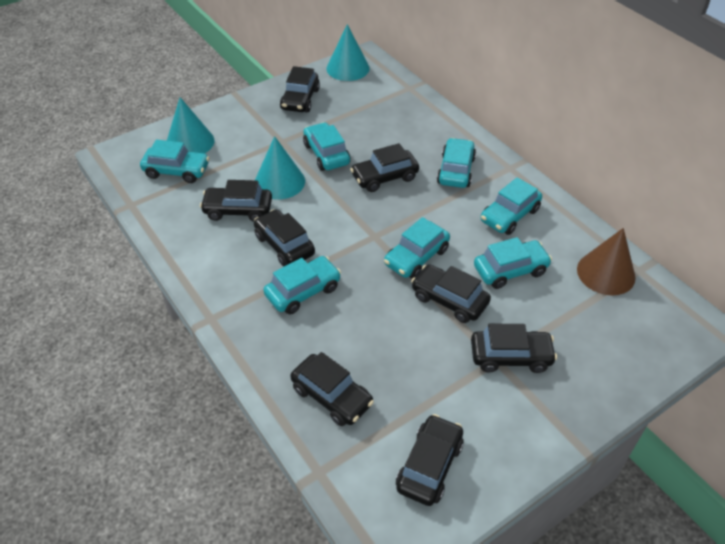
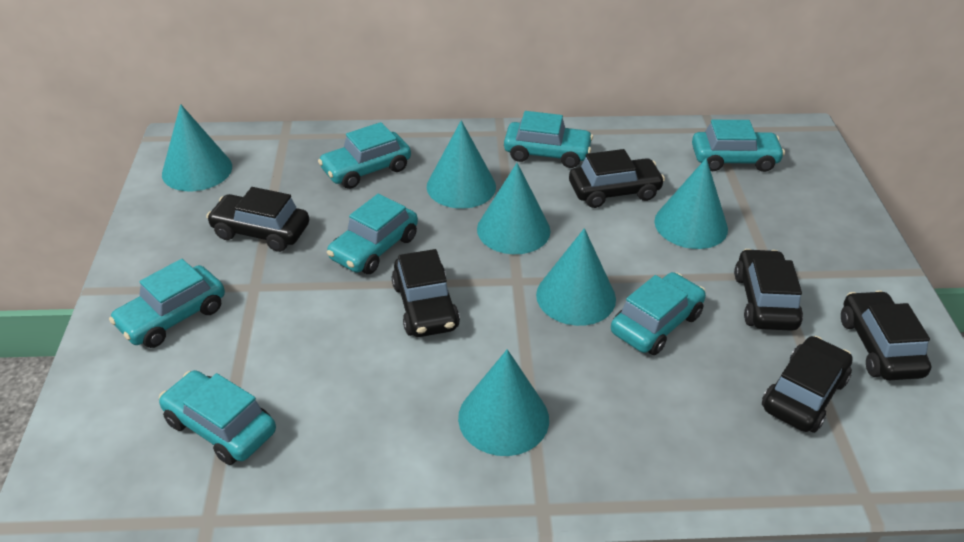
black car: [200,180,272,222] [254,209,315,267] [280,66,320,112] [291,352,374,426] [350,143,419,192] [396,414,464,506] [411,264,491,323] [471,323,557,373] = 8 -> [206,187,309,252] [392,249,460,337] [569,149,665,208] [734,249,803,331] [762,336,853,433] [841,290,931,380] = 6
brown cone: [577,228,636,296] = 1 -> none = 0
turquoise cone: [167,97,214,154] [255,136,305,200] [327,24,370,81] = 3 -> [162,104,232,191] [427,120,496,209] [458,349,549,456] [477,163,551,254] [536,228,616,326] [654,158,728,249] = 6

